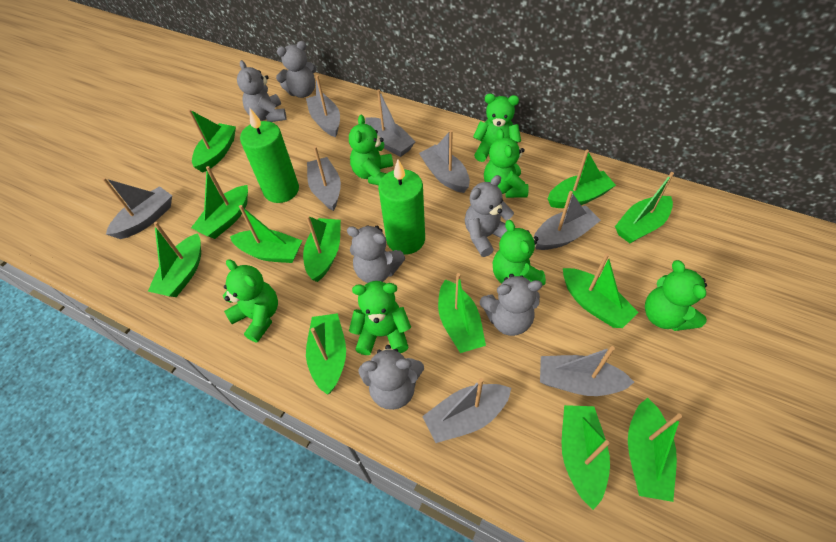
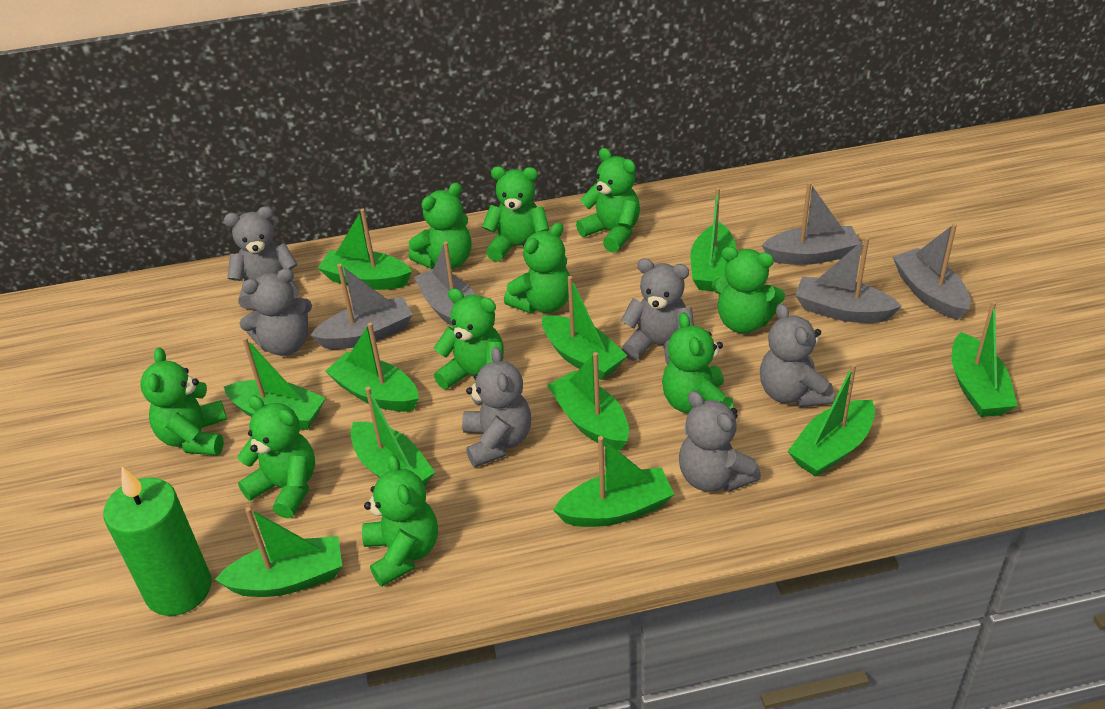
green boat: [148,222,201,297] [188,109,236,172] [191,166,248,239] [230,205,302,263] [303,215,341,282] [306,313,346,395] [438,273,486,353] [548,150,616,208] [562,405,610,510] [563,253,638,328] [615,172,674,243] [628,398,682,502] = 12 -> [214,507,342,597] [224,337,325,430] [318,208,412,290] [325,323,419,412] [350,387,435,486] [542,276,628,380] [547,352,629,451] [553,436,674,527] [690,188,736,291] [787,363,875,477] [952,301,1018,417] = 11
green candle: [240,108,299,203] [378,159,425,254] = 2 -> [103,467,212,616] = 1
green teddy bear: [223,259,278,343] [349,115,393,185] [349,281,411,355] [473,94,521,162] [484,129,529,198] [493,220,546,286] [645,260,707,331] = 7 -> [141,347,227,455] [237,395,315,519] [362,454,438,587] [408,183,472,269] [434,288,504,389] [482,166,550,262] [504,222,570,314] [576,148,640,253] [662,312,733,413] [711,247,785,333] = 10
grey boat: [102,178,172,239] [306,75,340,137] [307,146,341,211] [365,89,416,157] [419,130,470,193] [422,378,511,443] [534,191,601,250] [540,346,634,396] = 8 -> [310,264,412,349] [414,241,475,326] [762,182,860,265] [795,237,902,323] [893,223,971,320] = 5

